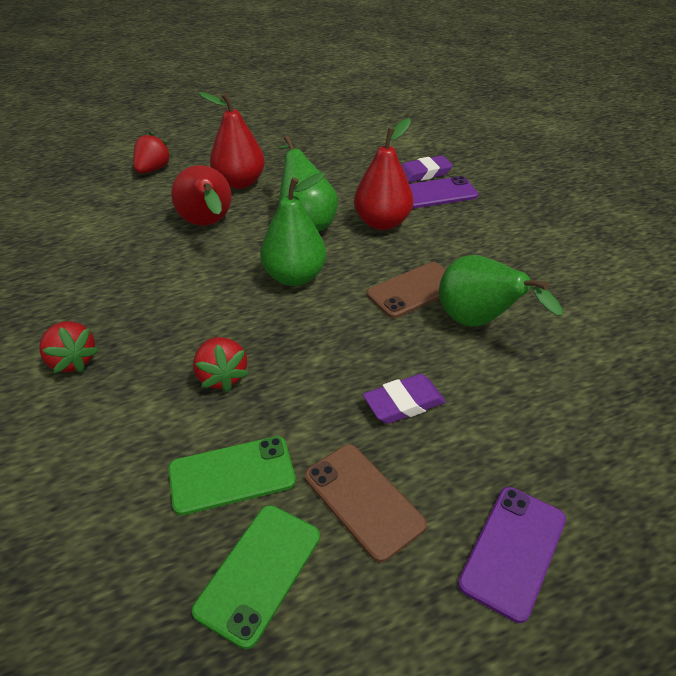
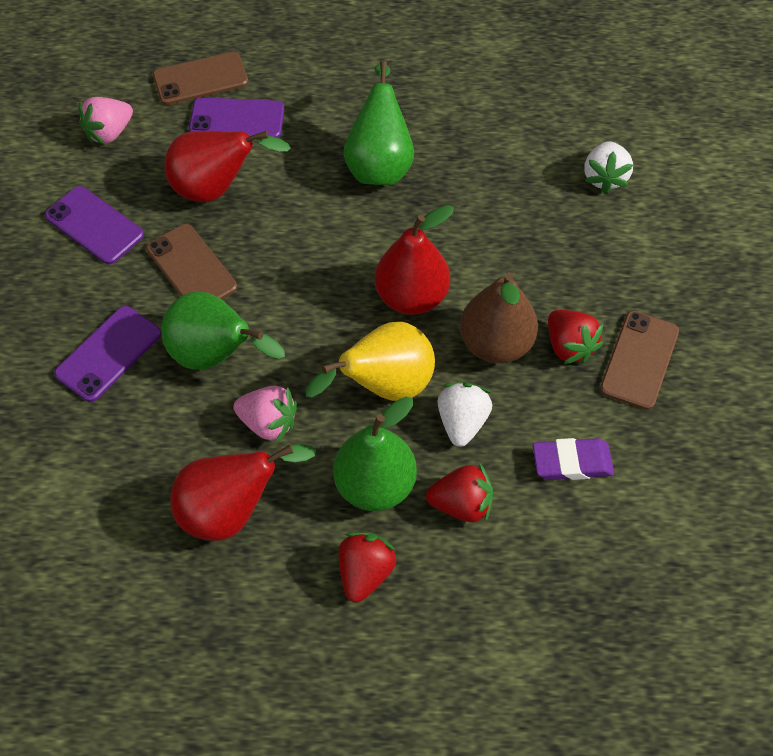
brown pear: none = 0 -> [460,272,538,363] = 1
brown phone: [305,444,427,562] [367,262,446,318] = 2 -> [146,224,237,299] [153,52,248,105] [600,311,679,410] = 3
green phone: [168,436,296,515] [192,505,320,649] = 2 -> none = 0
pink strawberry: none = 0 -> [79,97,133,145] [233,385,297,443] = 2
purple eraser: [363,374,446,424] [401,155,453,182] = 2 -> [532,438,614,480] = 1
purple phone: [409,176,479,208] [458,487,566,623] = 2 -> [45,186,144,264] [54,306,161,402] [189,97,284,138] = 3
white strawberry: none = 0 -> [437,382,492,447] [584,141,633,194] = 2
yellow pear: none = 0 -> [306,322,435,401] = 1

